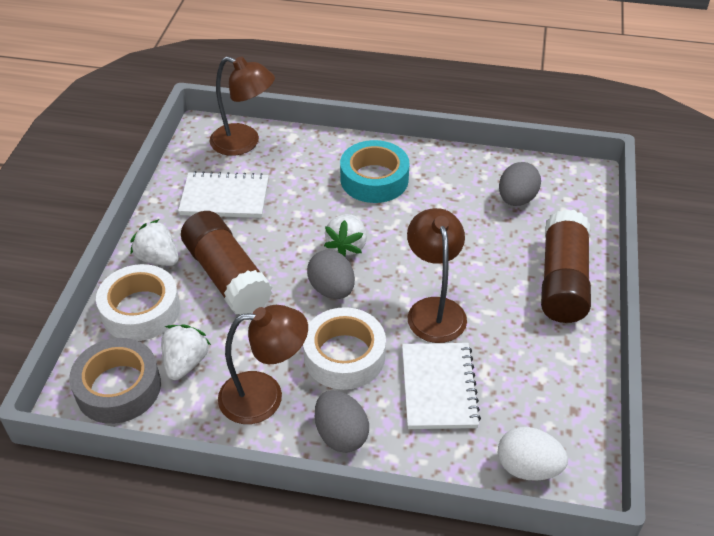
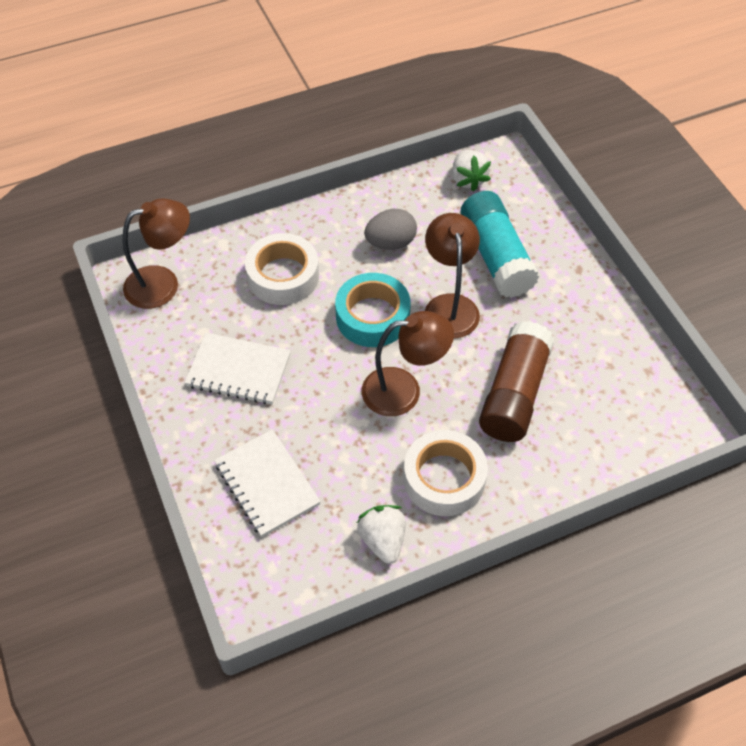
brown glue stick: [181,211,272,315] [541,209,591,323] = 2 -> [479,321,554,442] = 1
grey egg: [307,250,355,299] [315,390,369,453] [499,162,541,206] = 3 -> [364,209,417,250] = 1
grey tape: [69,338,161,424] = 1 -> none = 0
turquoise glue stick: none = 0 -> [460,191,540,298] = 1
white egg: [498,427,568,481] = 1 -> none = 0
white strawberry: [130,219,179,266] [161,324,211,380] [324,214,367,257] = 3 -> [357,505,406,564] [452,150,491,192] = 2

